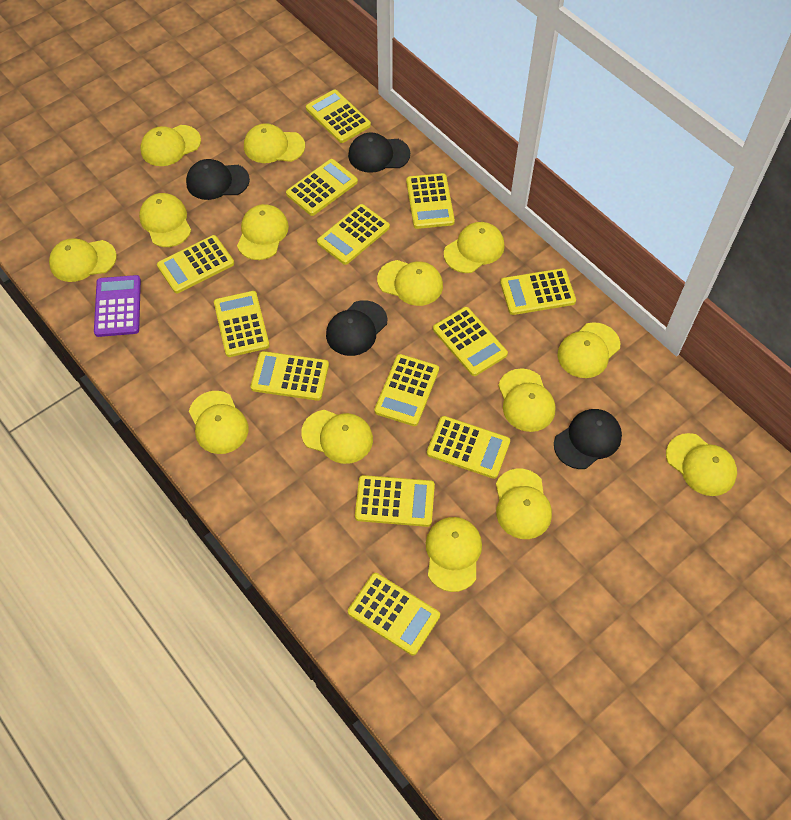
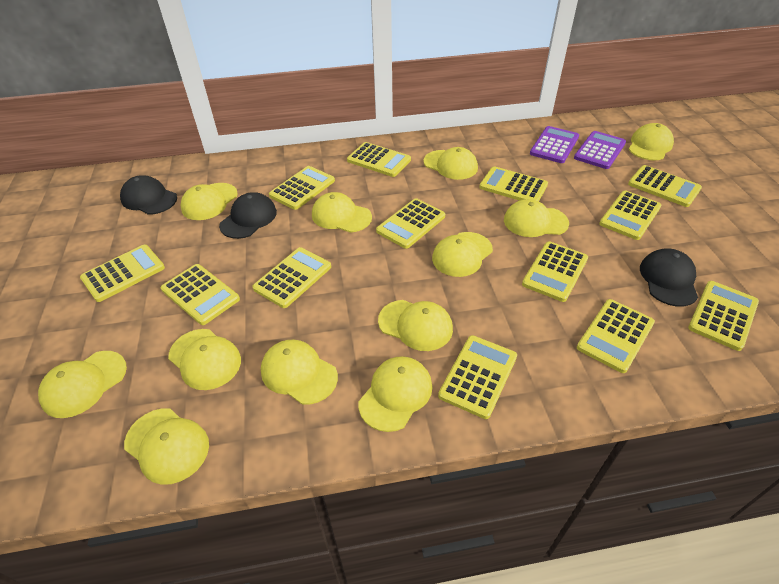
black cap: [186,159,250,200] [326,300,387,356] [348,132,410,173] [554,409,622,469] = 4 -> [120,175,177,215] [219,192,277,239] [640,248,698,307] = 3
purple calculator: [94,275,141,337] = 1 -> [530,126,579,163] [574,131,626,169] = 2
yellow cap: [49,238,117,282] [139,193,191,247] [140,125,201,166] [189,391,248,454] [237,204,289,260] [244,123,305,163] [301,410,373,464] [377,260,443,306] [426,517,482,592] [444,222,505,273] [496,468,552,539] [498,368,555,432] [558,322,620,378] [666,433,737,496] = 14 -> [38,351,127,418] [124,408,209,485] [168,329,241,390] [181,183,238,220] [261,340,338,405] [312,192,372,233] [358,356,432,432] [378,300,453,351] [424,147,478,180] [432,232,493,277] [504,199,569,237] [629,123,674,160] = 12

